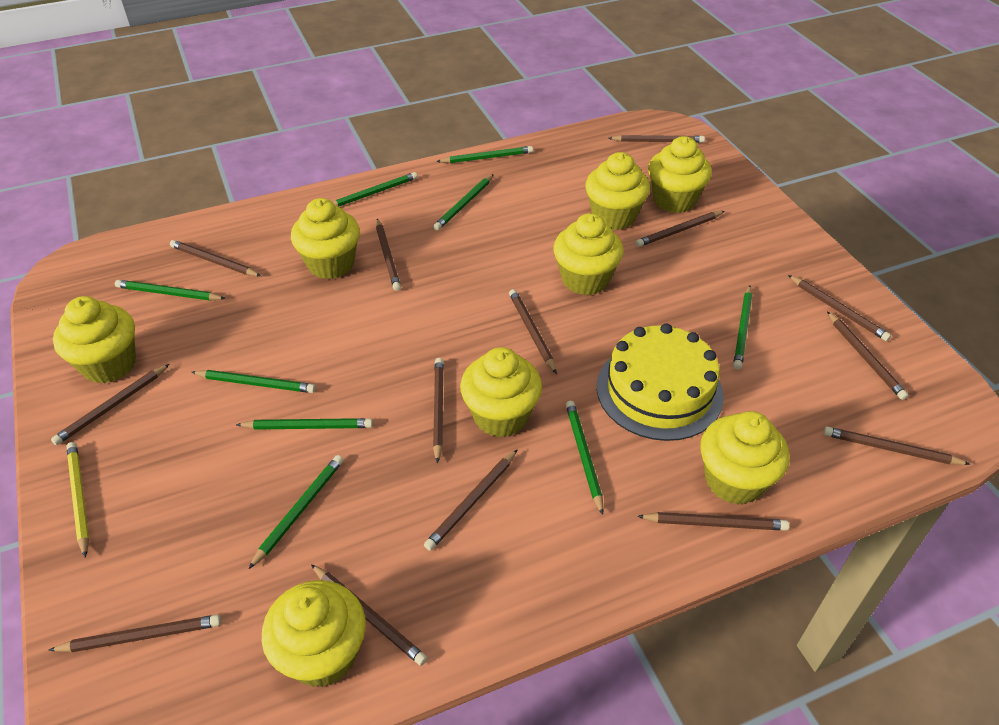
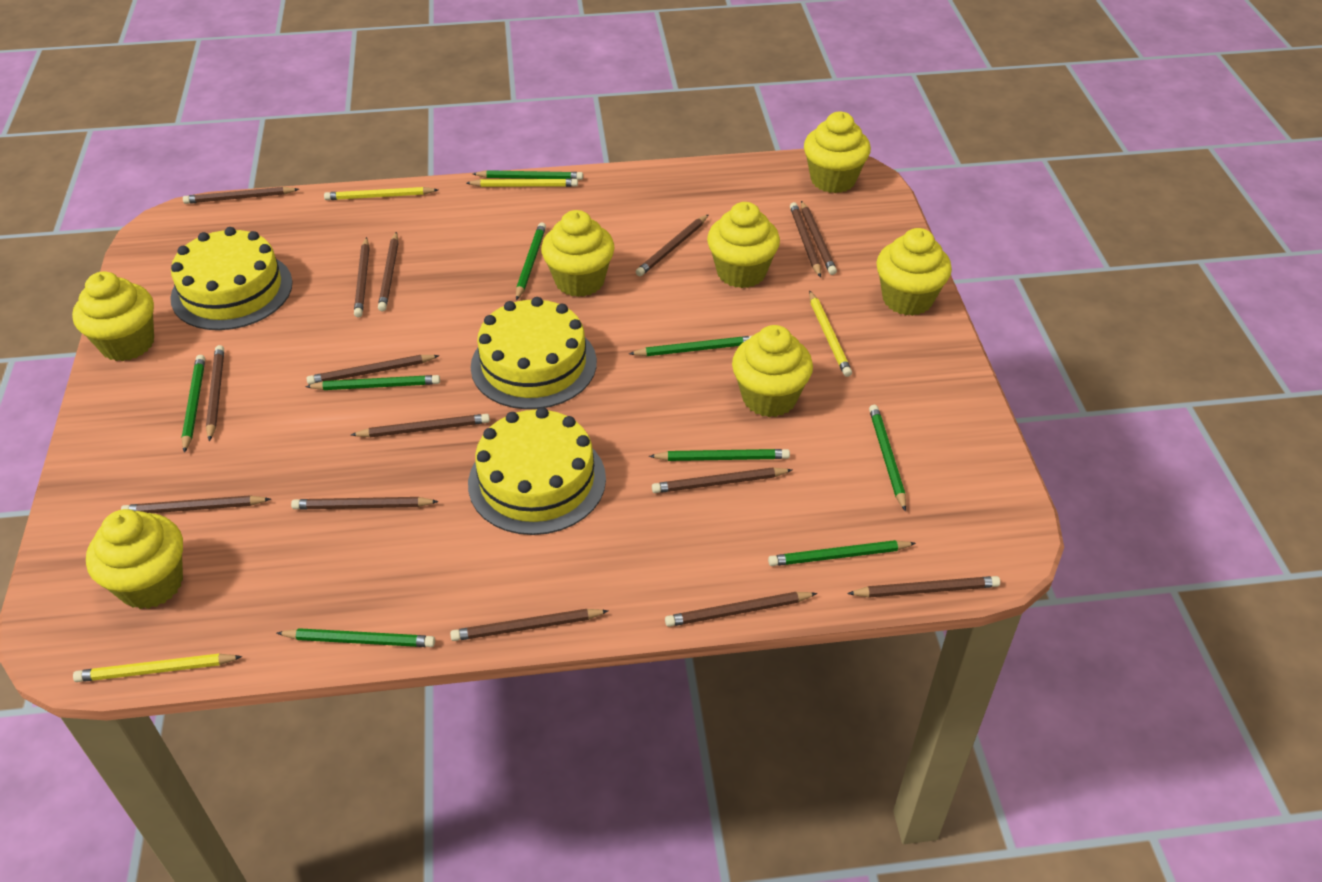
brown pencil: [48,615,221,652] [51,364,170,445] [170,240,261,276] [311,564,427,666] [376,219,401,291] [424,449,518,551] [433,358,444,464] [509,289,557,374] [608,135,705,143] [636,211,725,247] [637,512,789,531] [788,275,891,341] [824,427,970,465] [827,311,908,400] = 14 -> [121,495,271,513] [183,187,299,204] [206,345,224,441] [291,497,439,510] [306,355,440,385] [351,414,490,437] [354,237,370,317] [378,232,399,312] [450,609,608,641] [636,214,709,276] [652,467,792,493] [665,592,817,627] [790,202,821,278] [801,201,837,275] [847,576,1000,598] = 15
yellow cake: [597,323,724,441] = 1 -> [170,227,293,330] [468,407,606,535] [471,297,597,409] = 3
yellow cupcake: [53,296,136,383] [262,580,366,687] [291,198,360,279] [460,347,542,437] [553,213,623,295] [585,152,650,230] [648,136,712,213] [700,411,790,505] = 8 -> [72,271,154,361] [86,509,183,609] [541,210,615,297] [707,202,780,288] [732,325,813,417] [804,112,871,193] [876,228,952,316] = 7
yellow pencil: [67,442,89,558] = 1 -> [73,653,243,682] [324,187,438,200] [466,178,578,187] [809,290,852,377] = 4

